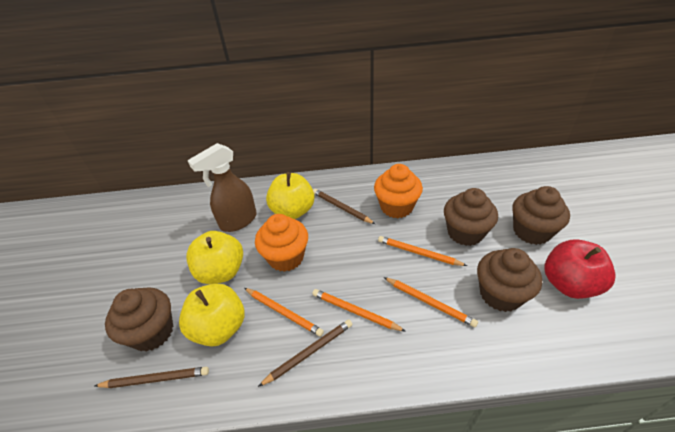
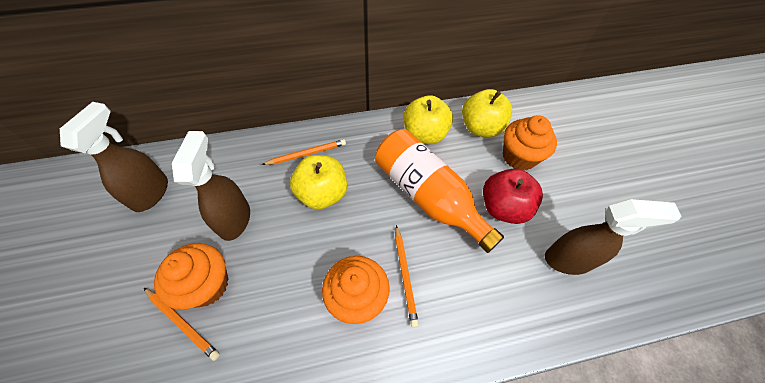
brown cupcake: [105,287,173,352] [444,188,498,246] [477,248,542,312] [513,186,570,245] = 4 -> none = 0
brown pencil: [94,367,209,388] [258,319,352,387] [313,189,375,224] = 3 -> none = 0
brown spray bottle: [187,143,257,232] = 1 -> [60,102,168,212] [172,131,250,241] [545,199,682,275] = 3
orange bottle: none = 0 -> [375,129,504,253] = 1
orange cupcake: [255,214,308,272] [374,164,423,218] = 2 -> [154,243,229,310] [322,256,390,324] [503,115,557,170] = 3
orange pencil: [244,288,324,337] [312,289,406,332] [378,236,467,266] [384,277,478,327] = 4 -> [144,288,220,361] [261,139,346,165] [395,225,419,327] = 3

